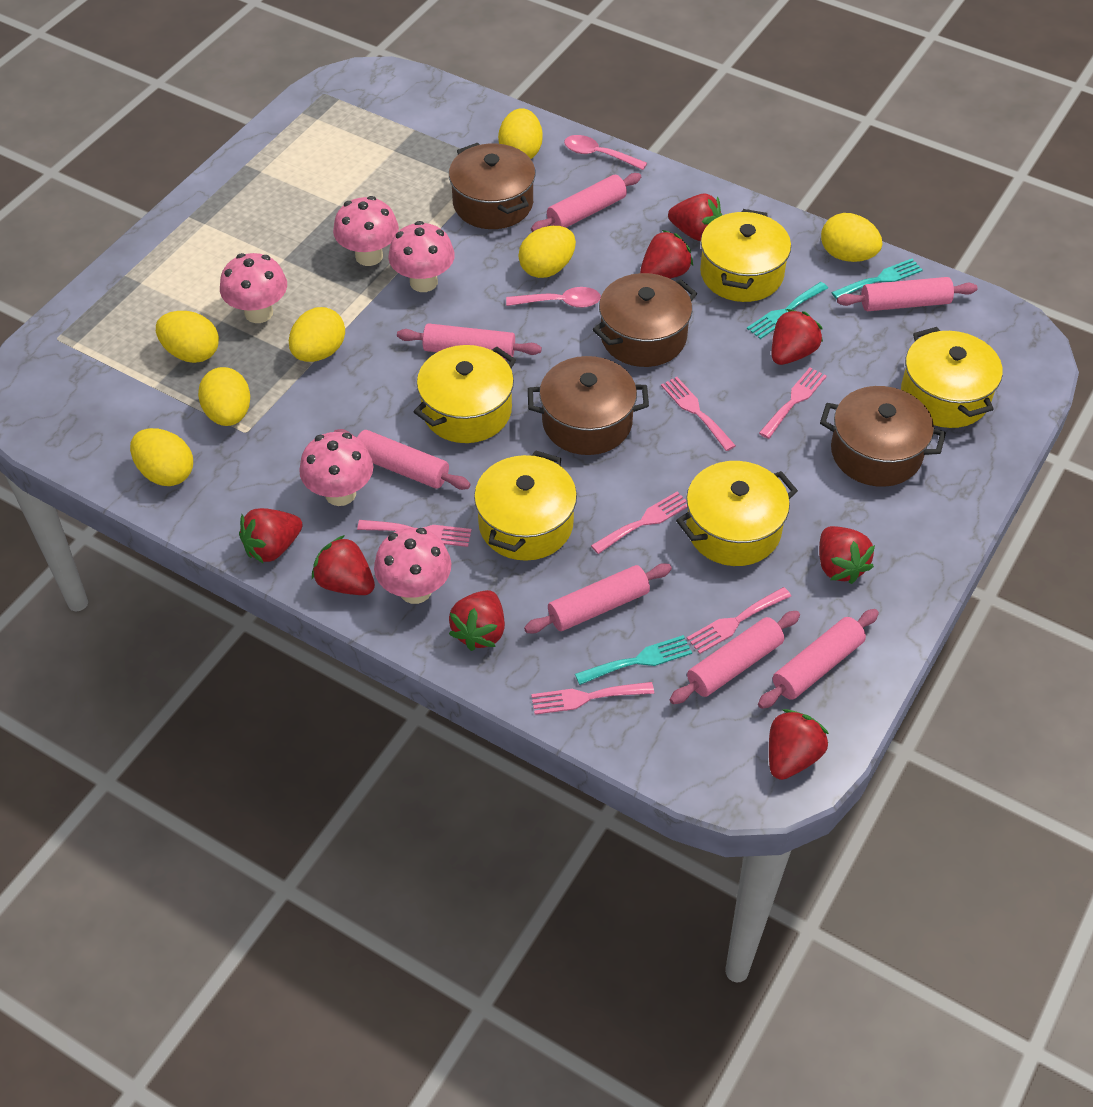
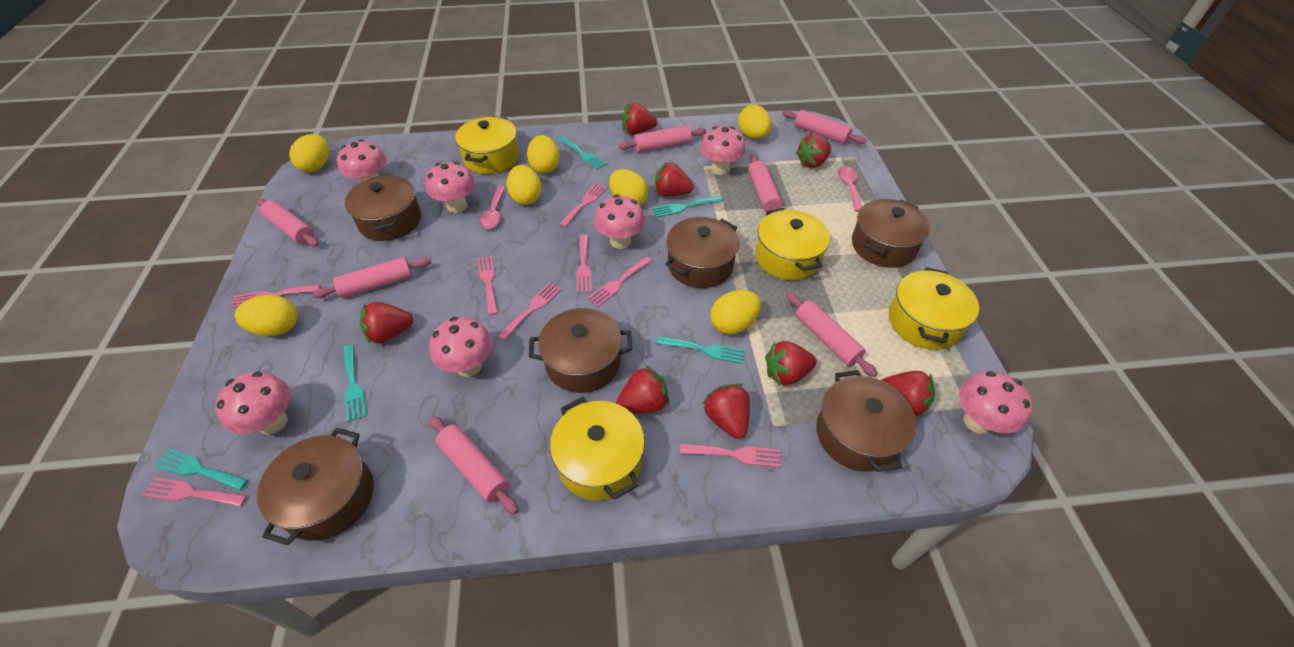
brown pot: [449,143,536,229] [528,356,649,455] [592,273,697,367] [820,386,946,487] = 4 -> [257,427,374,546] [345,174,421,241] [529,308,632,393] [665,217,739,288] [816,370,916,472] [852,199,930,268] = 6
pink fork: [357,520,472,547] [531,682,654,715] [591,491,687,554] [661,377,736,451] [687,587,791,654] [759,368,827,439] = 6 -> [142,477,247,507] [231,284,320,308] [477,256,498,315] [498,282,562,341] [560,183,607,227] [576,235,592,293] [588,256,652,307] [680,444,781,467] = 8
pink mushroom: [220,253,287,323] [299,432,373,506] [333,196,399,266] [374,528,451,604] [388,221,455,292] = 5 -> [215,372,291,435] [337,139,387,183] [425,161,475,213] [429,317,492,377] [594,194,645,249] [701,126,746,175] [959,371,1032,434] = 7
turquoise fork: [575,635,692,685] [747,282,828,339] [831,259,923,299] = 3 -> [154,449,248,491] [343,345,367,422] [557,136,607,170] [652,196,723,217] [657,336,745,364] = 5
yellow pot: [414,345,516,443] [474,450,577,561] [676,461,798,566] [700,209,791,302] [901,327,1003,428] = 5 -> [455,116,519,174] [550,397,645,501] [756,208,830,280] [889,267,979,350] = 4

